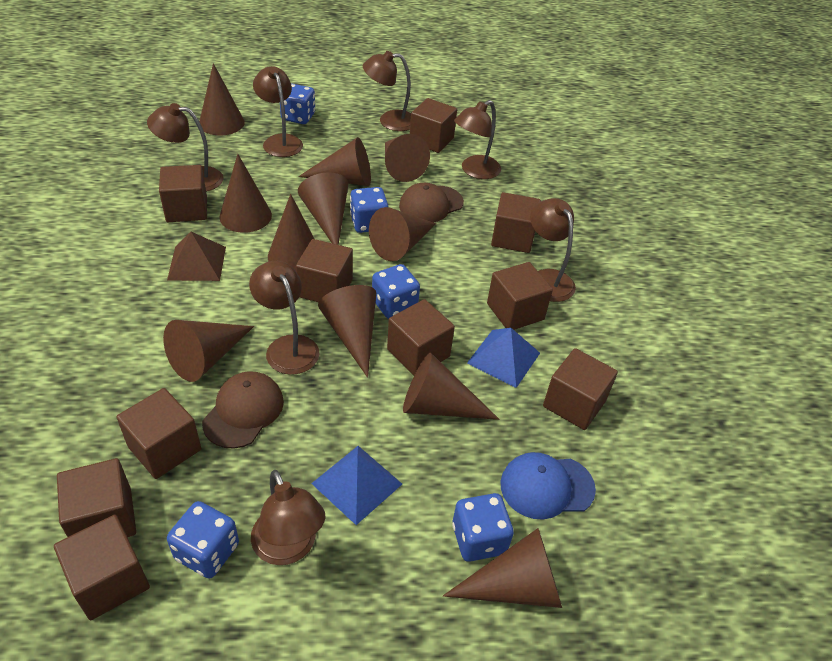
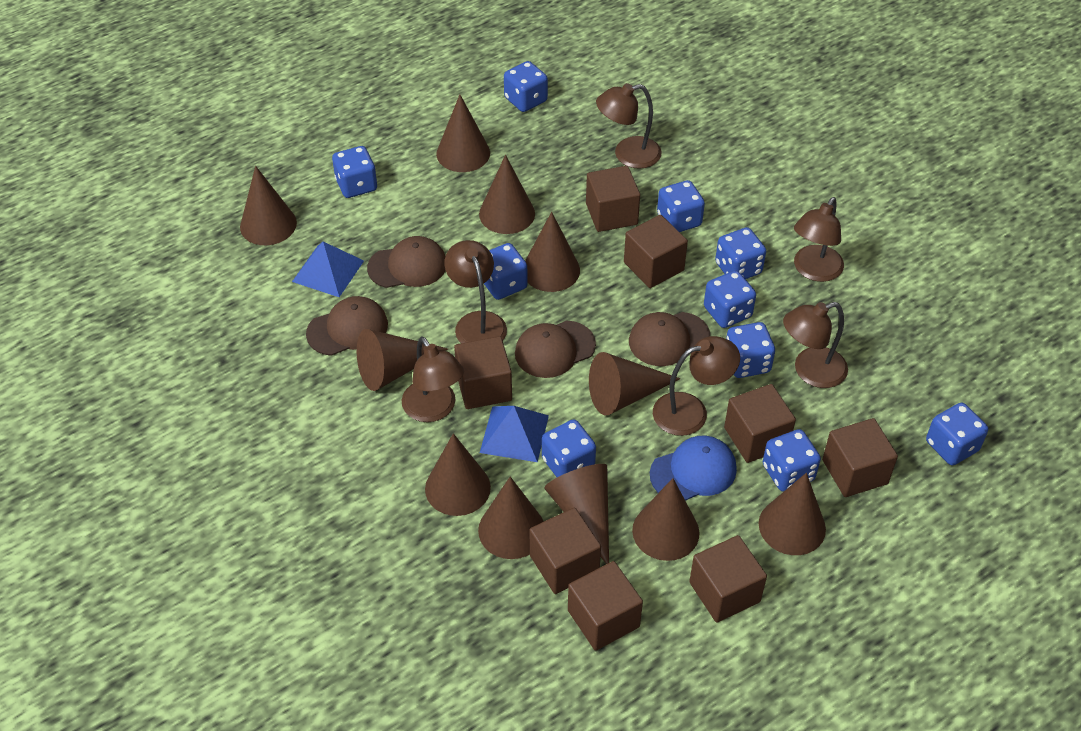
blue dice: [167,501,239,579] [280,84,315,124] [350,187,389,233] [372,264,420,319] [452,493,514,562] = 5 -> [332,146,377,198] [484,243,528,300] [504,61,548,112] [542,419,596,477] [657,180,705,232] [704,270,756,328] [715,227,766,279] [726,322,775,378] [763,429,821,491] [926,403,988,465] = 10
brown cap: [202,371,284,449] [399,183,464,223] = 2 -> [306,296,388,356] [367,236,446,288] [515,321,596,378] [629,312,710,366] = 4
brown cube: [54,514,150,620] [57,458,136,537] [116,388,201,479] [159,165,207,222] [296,239,353,302] [387,299,455,375] [410,98,457,153] [487,262,553,330] [491,192,541,253] [543,348,618,430] = 10 -> [454,336,512,409] [530,508,601,594] [568,561,643,651] [586,166,640,232] [624,215,688,288] [689,535,767,623] [724,384,796,463] [822,418,898,497] = 8
brown lamp: [147,103,223,192] [249,261,319,375] [251,470,325,565] [253,66,303,157] [363,51,411,131] [454,100,501,179] [530,198,576,302] = 7 -> [402,336,464,422] [444,240,507,343] [596,83,662,169] [653,336,740,436] [783,302,848,388] [794,197,844,282] = 6
brown pyramid: [167,232,226,281] = 1 -> none = 0

